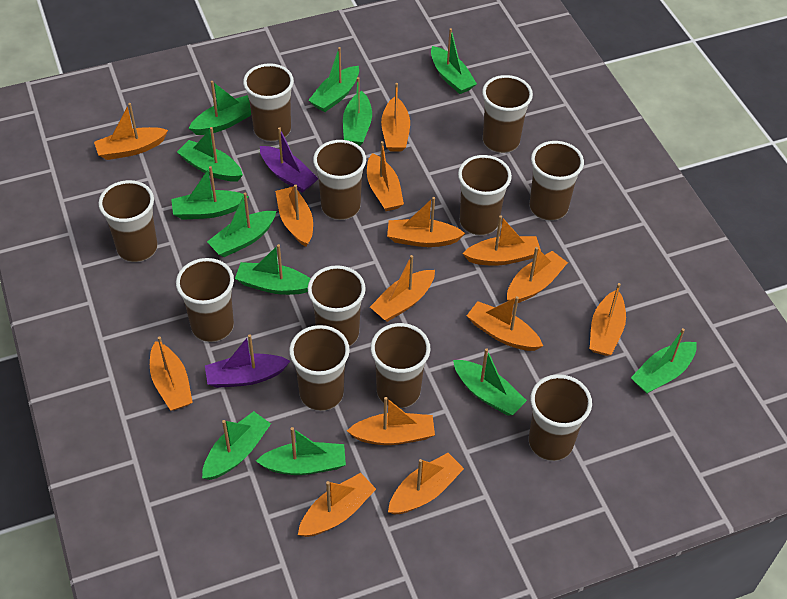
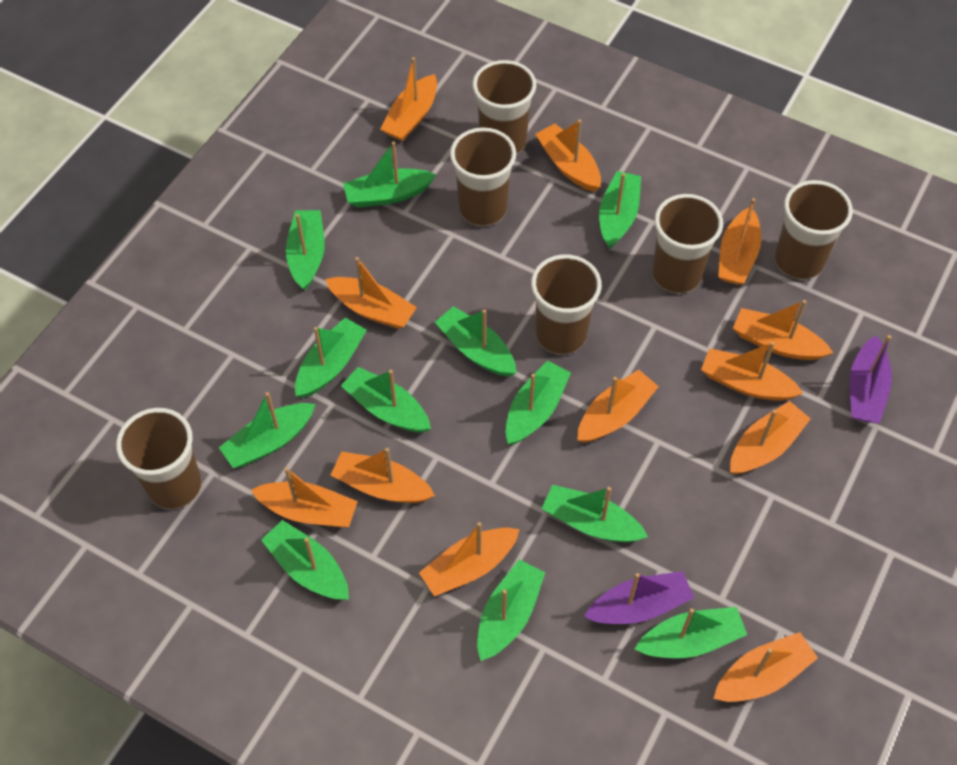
brown cup: [98,180,158,262] [176,258,234,342] [243,63,294,141] [289,325,350,411] [308,265,366,346] [313,140,366,220] [371,323,430,408] [458,155,512,235] [482,75,533,153] [529,141,584,221] [529,374,592,461] = 11 -> [116,408,202,509] [450,127,516,226] [472,60,536,155] [531,254,602,355] [652,194,723,294] [775,180,853,280] = 6
orange boat: [94,103,168,160] [150,336,193,411] [275,185,313,247] [298,473,376,537] [347,397,435,445] [367,141,404,211] [370,255,435,322] [381,83,410,151] [387,197,465,247] [388,453,464,515] [463,215,541,266] [467,296,543,351] [507,247,568,304] [590,283,626,356] = 14 -> [251,467,358,528] [325,257,417,329] [331,448,435,503] [380,57,437,141] [419,522,520,597] [535,120,601,192] [577,370,659,443] [701,342,803,401] [713,632,818,702] [718,198,761,285] [730,401,811,474] [733,300,833,360] = 12

